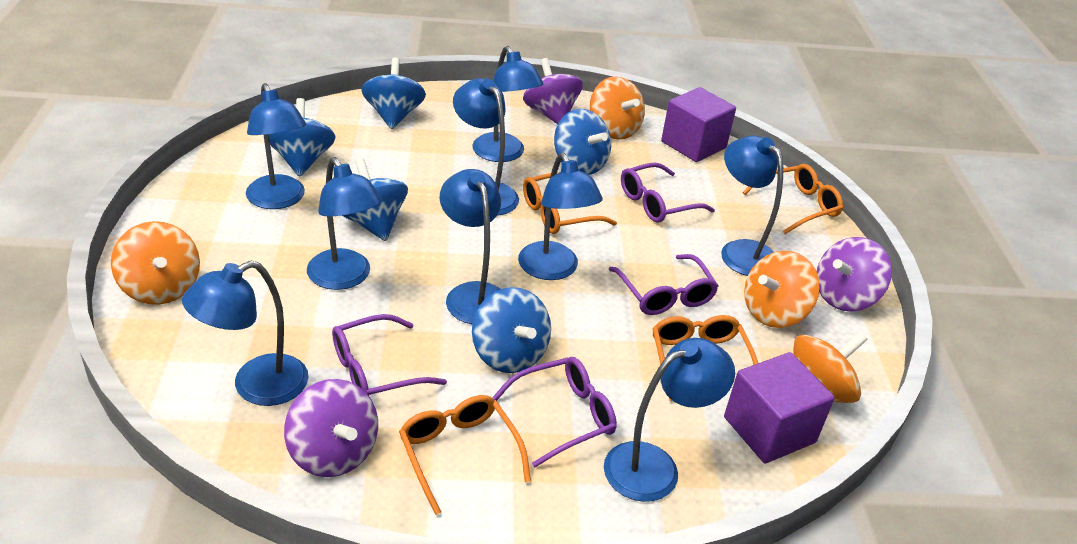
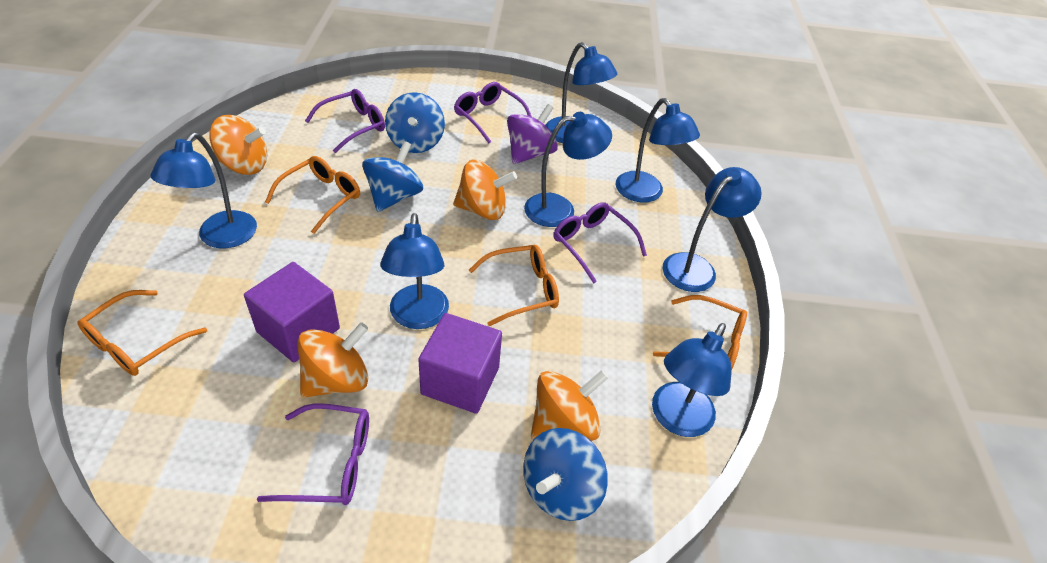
blue lamp: [182,261,309,406] [246,83,306,209] [307,157,382,290] [439,169,501,324] [453,78,519,215] [472,46,543,162] [518,153,603,280] [604,338,735,502] [721,135,783,276] = 9 -> [150,132,257,248] [380,213,449,329] [524,112,612,227] [545,42,617,143] [616,98,700,203] [652,323,732,437] [663,167,762,292] = 7
blue spinning top: [269,98,336,177] [342,158,408,241] [361,58,426,129] [472,287,551,373] [554,109,611,175] = 5 -> [362,141,423,212] [385,92,445,153] [523,428,608,521] = 3
purple spinning top: [284,379,378,477] [523,58,583,124] [817,237,892,312] = 3 -> [507,104,558,164] = 1

